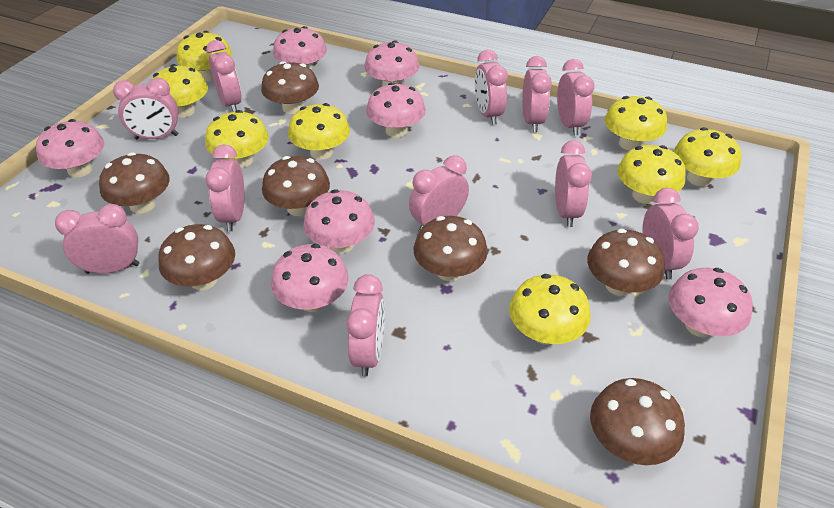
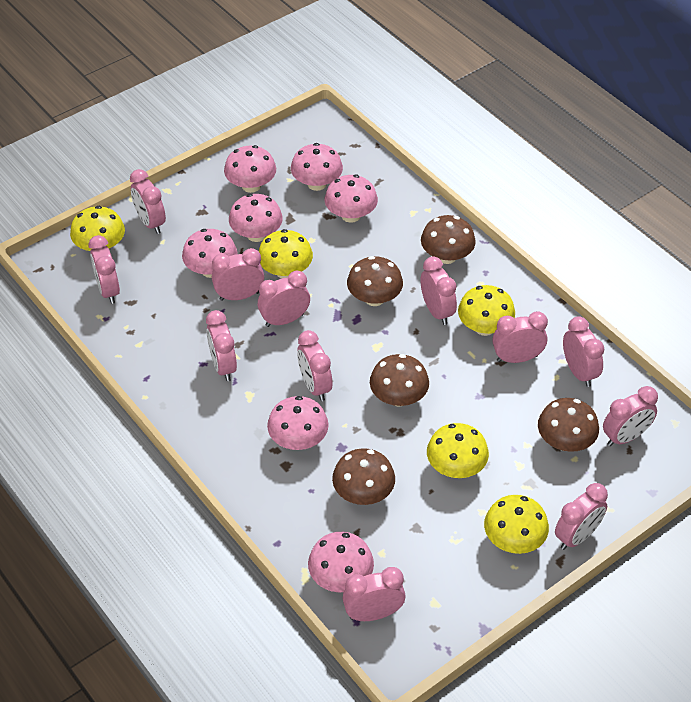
brown mushroom: [99,152,170,214] [158,224,235,290] [261,61,319,114] [262,156,330,216] [414,216,488,281] [587,229,665,296] [590,378,685,465] = 7 -> [332,448,395,505] [347,256,403,306] [370,354,429,407] [421,215,476,264] [538,398,599,452] = 5
pink clock: [55,204,139,274] [113,78,179,139] [205,144,245,232] [206,40,241,112] [346,274,385,377] [409,155,469,232] [475,50,508,125] [522,56,552,132] [555,140,592,227] [557,59,595,136] [643,188,699,280] = 11 -> [89,235,120,304] [130,169,166,234] [206,310,237,381] [212,248,264,301] [258,271,310,327] [297,330,332,401] [343,567,406,621] [420,256,457,325] [492,311,548,363] [555,483,608,550] [563,316,604,387] [603,386,658,446] = 12
yellow mushroom: [151,64,208,118] [177,31,232,81] [205,110,269,168] [288,103,350,160] [509,274,590,345] [605,96,667,150] [617,145,686,204] [674,127,742,186] = 8 -> [70,206,125,251] [258,229,313,279] [427,423,489,478] [458,285,515,336] [484,495,549,554] = 5

